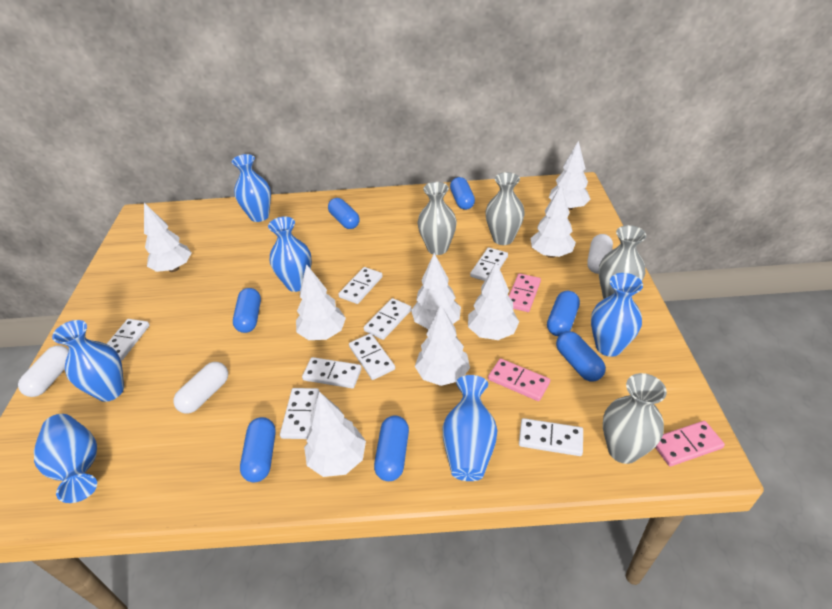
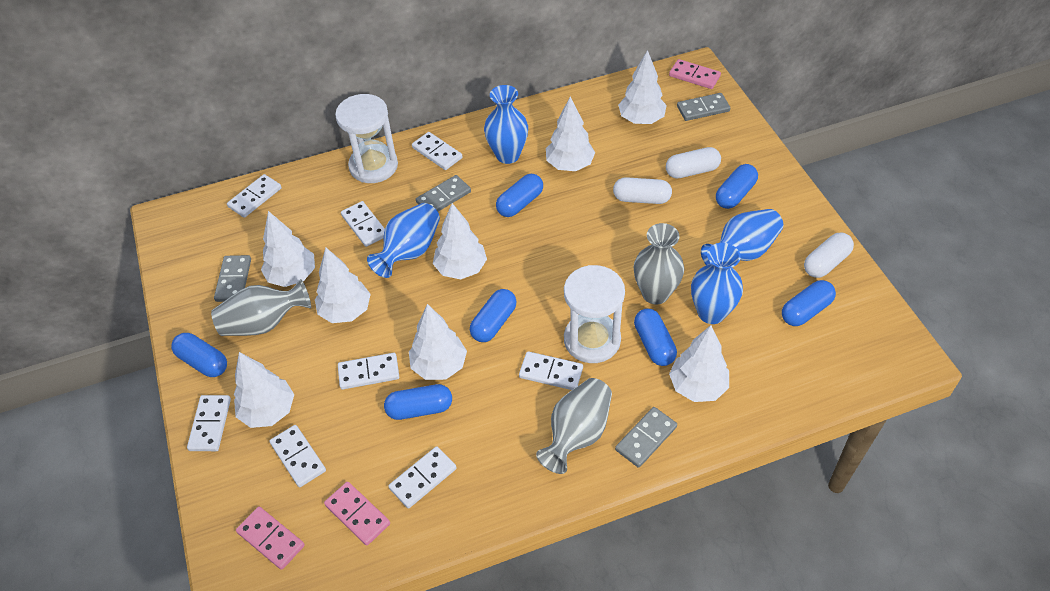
blue vase: [34,414,97,503] [52,320,124,402] [232,154,271,222] [268,217,312,292] [442,375,498,481] [591,273,643,357] = 6 -> [367,203,440,278] [484,85,528,164] [691,243,743,324] [701,209,783,265] = 4
grey domino: none = 0 -> [214,255,251,302] [416,175,471,212] [615,407,677,468] [677,93,730,121] = 4
grey vase: [417,182,457,255] [485,172,525,245] [599,225,647,299] [603,373,667,464] = 4 -> [211,279,311,336] [536,378,612,474] [634,223,684,305] = 3
white hourglass: none = 0 -> [335,94,398,183] [564,265,625,363] = 2

